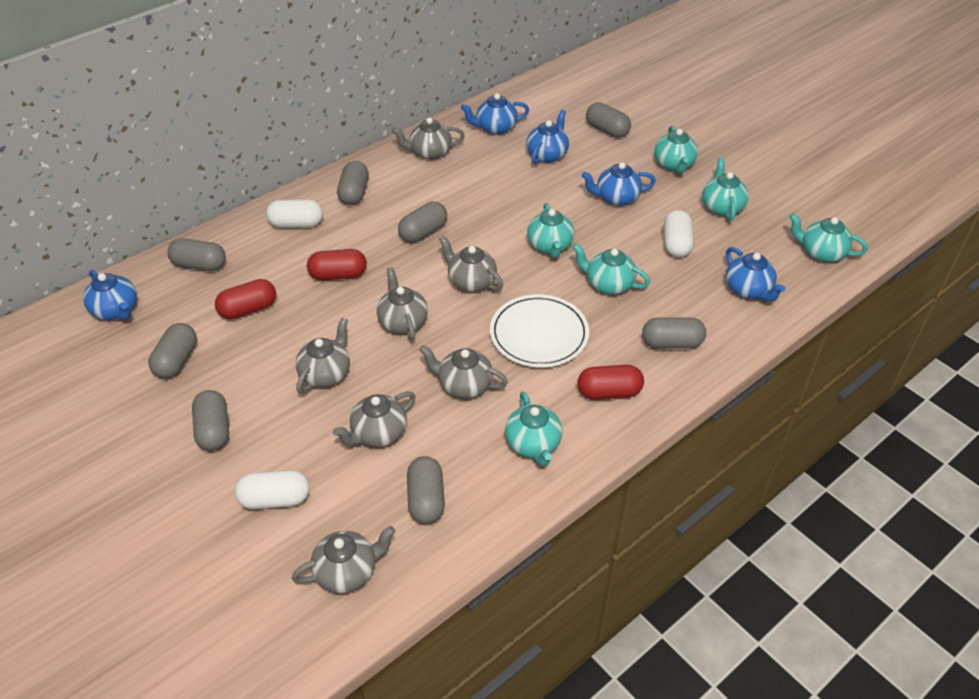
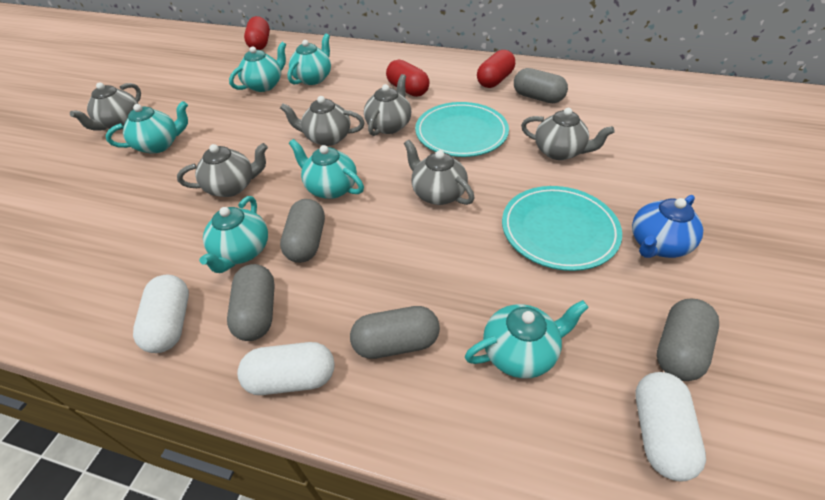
blue teapot: [83,270,137,320] [461,93,529,135] [526,110,569,164] [582,162,656,206] [726,247,785,302] = 5 -> [632,195,703,258] = 1
grey capsule: [148,323,197,379] [168,238,226,271] [192,390,229,451] [337,161,369,205] [398,202,447,243] [407,456,445,524] [586,102,631,138] [642,317,706,349] = 8 -> [227,264,275,341] [280,199,325,263] [350,306,440,359] [514,68,568,103] [657,299,719,381] = 5
grey teapot: [292,526,395,593] [296,318,350,394] [333,391,415,447] [377,267,428,341] [392,117,465,160] [420,345,508,398] [439,235,503,292] = 7 -> [70,82,141,131] [177,143,268,197] [280,96,365,146] [364,74,411,136] [404,140,475,205] [521,108,615,160] = 6
turquoise plate: none = 0 -> [415,102,509,157] [502,186,622,271] = 2
white plate: [490,294,589,367] = 1 -> none = 0

